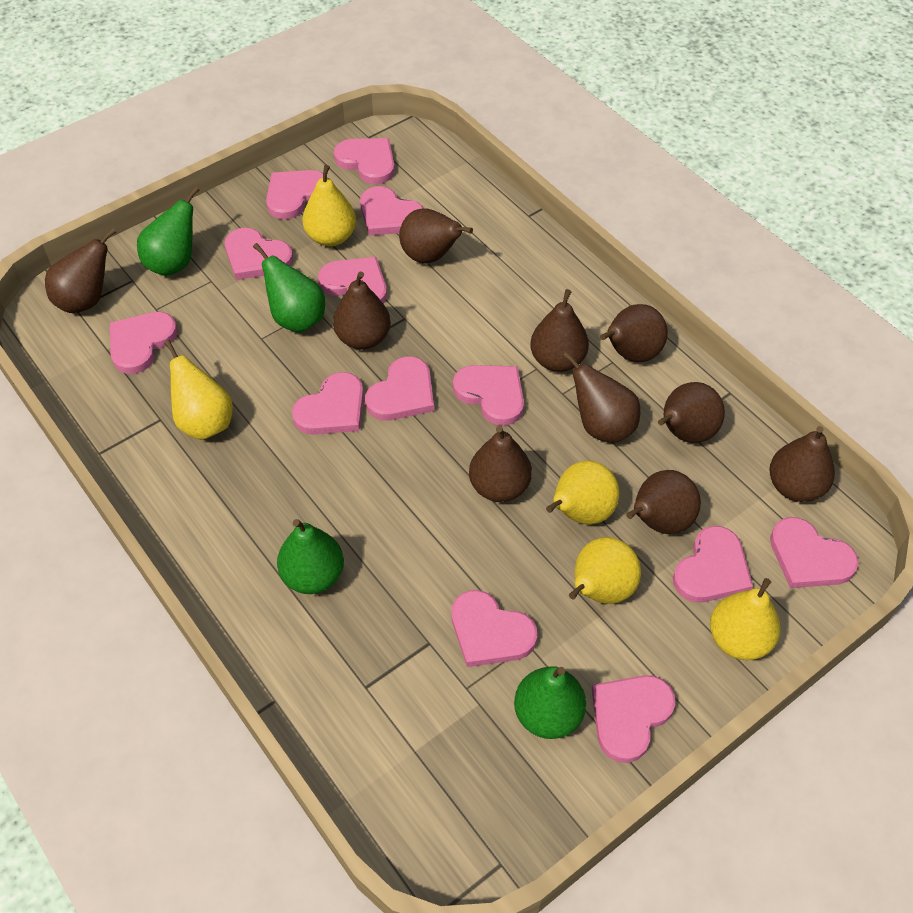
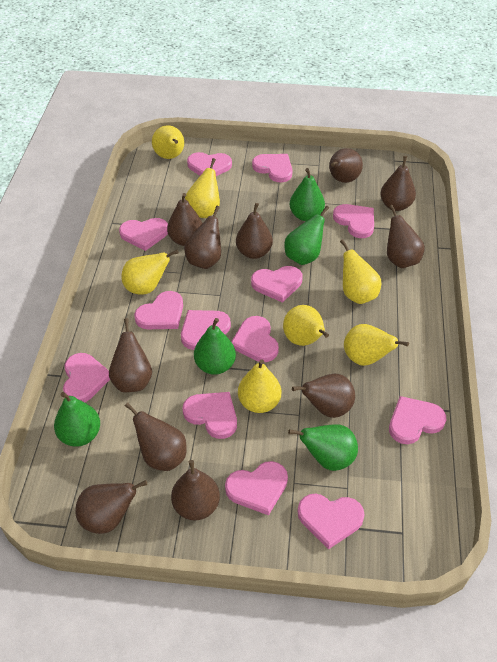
brown pear: [45,228,116,313] [333,271,391,349] [399,208,473,263] [469,426,532,502] [530,289,589,372] [563,351,640,443] [600,304,668,362] [626,470,701,534] [658,382,725,443] [769,426,835,502] = 10 -> [75,480,148,534] [109,318,152,392] [125,402,187,471] [167,193,202,246] [171,460,220,520] [184,206,221,269] [236,203,273,259] [292,374,355,418] [329,148,363,183] [380,156,416,211] [387,205,425,268] = 11
green pear: [137,186,199,276] [253,243,325,332] [277,519,344,594] [514,666,586,739] = 4 -> [54,392,100,447] [194,318,236,375] [285,206,329,265] [288,424,358,471] [290,168,325,221] = 5
yellow pear: [164,340,233,440] [302,165,356,246] [546,461,619,524] [569,537,641,604] [710,578,781,660] = 5 -> [121,250,179,294] [152,125,184,159] [185,158,220,218] [238,359,281,413] [283,305,329,346] [340,239,381,304] [344,324,409,366] = 7

